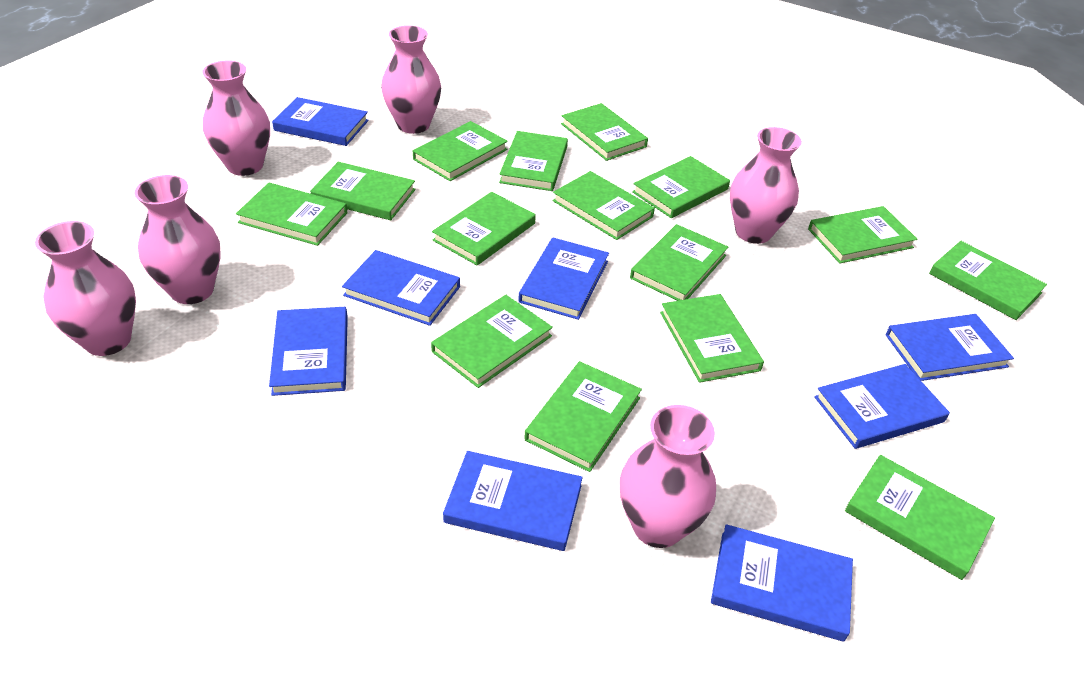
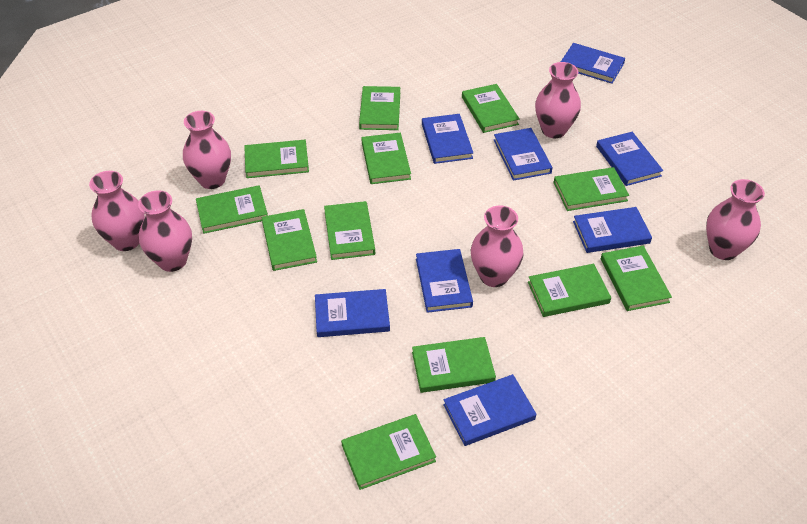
green book: [236,183,348,246] [310,162,415,220] [413,121,508,181] [431,295,553,388] [432,192,536,265] [499,131,568,191] [524,361,642,472] [553,171,655,240] [561,103,648,161] [630,224,728,301] [632,156,730,218] [660,294,764,383] [808,206,917,264] [845,455,995,580] [929,241,1047,320] = 15 -> [196,185,268,234] [244,140,309,178] [262,209,317,271] [324,201,375,260] [341,414,436,490] [359,86,400,130] [361,133,411,184] [412,337,496,393] [462,84,519,133] [528,264,611,317] [554,167,629,211] [601,246,672,311] = 12

